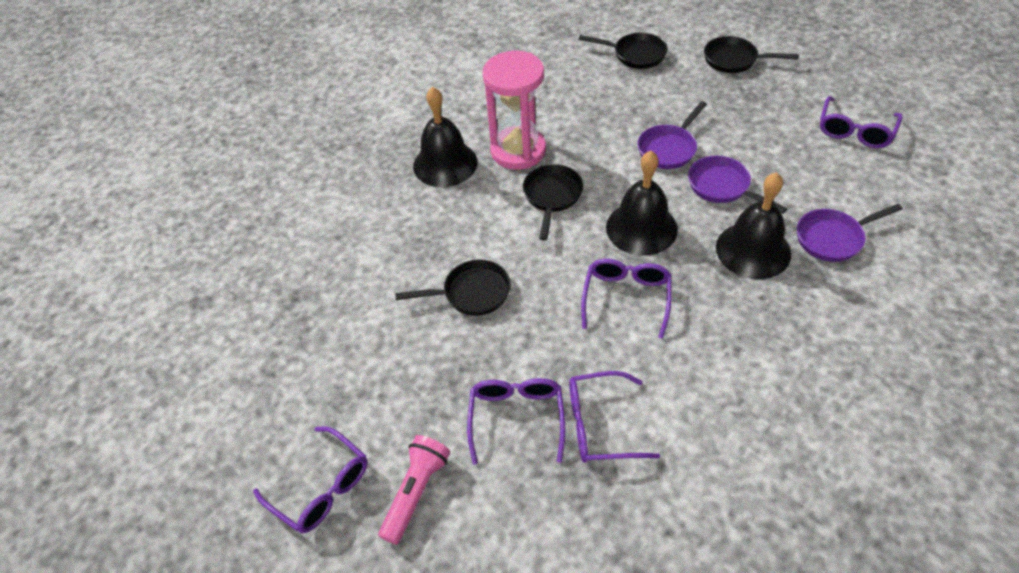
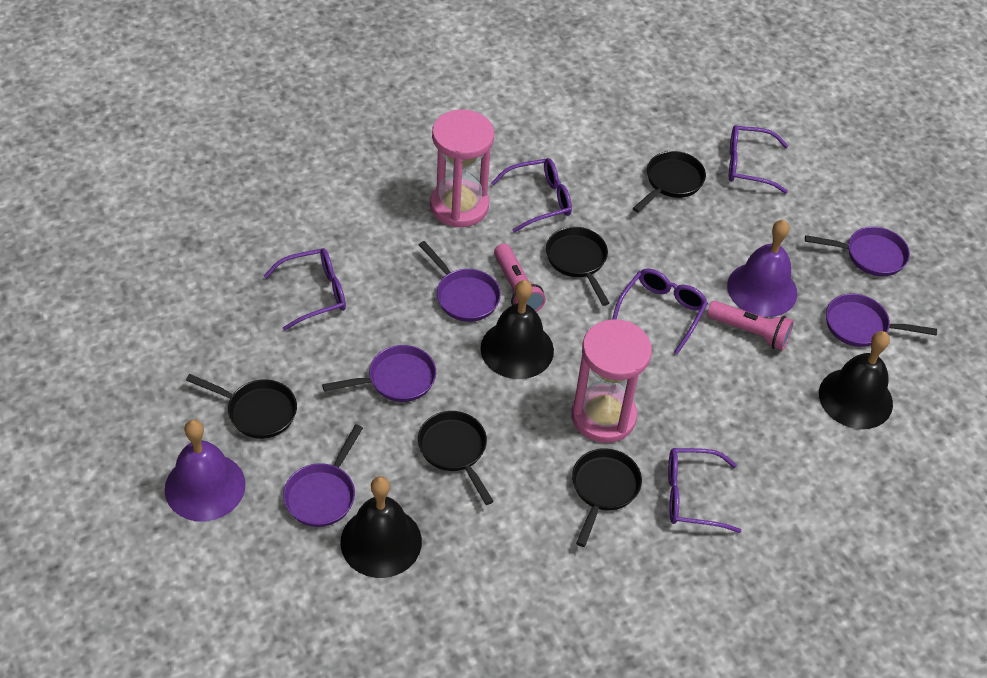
black pan: [395,260,511,316] [523,164,583,241] [579,33,668,69] [704,36,799,73] = 4 -> [186,374,297,439] [418,411,494,505] [546,227,610,306] [572,448,642,547] [633,151,706,212] = 5
pink flashlight: [378,435,450,545] = 1 -> [494,244,546,312] [707,301,794,351] = 2
pink hourglass: [483,51,546,170] = 1 -> [430,109,494,228] [571,319,652,443] = 2
purple bell: none = 0 -> [165,419,246,521] [727,220,797,317] = 2
purple pan: [638,101,707,169] [688,156,787,214] [797,204,903,262] = 3 -> [283,424,363,527] [322,345,436,402] [419,241,501,322] [805,226,910,276] [826,294,937,347] = 5

